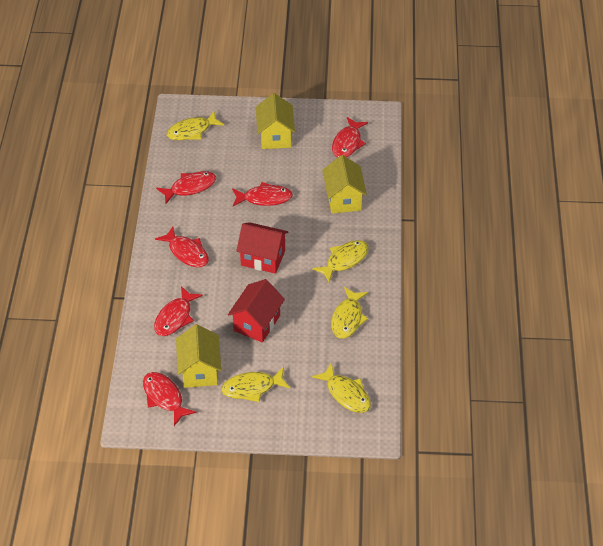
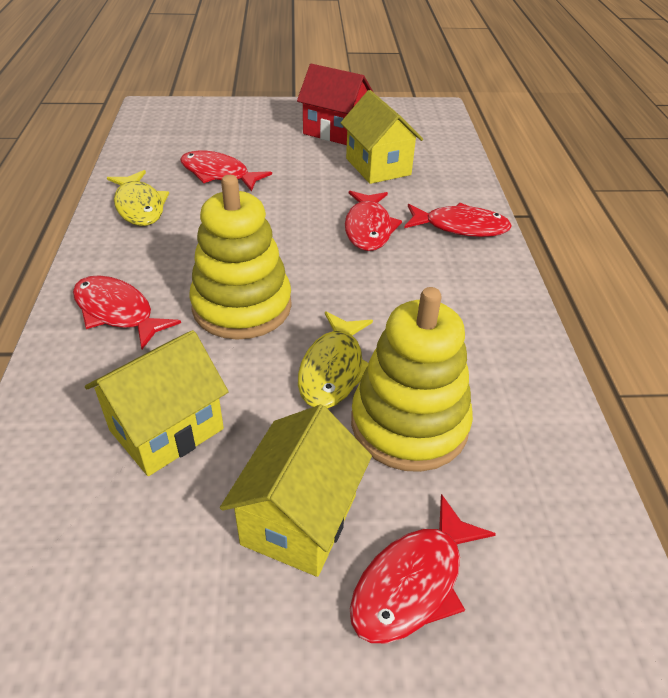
red fish: [143,372,197,426] [154,286,203,336] [155,227,209,267] [156,171,216,203] [232,182,293,206] [332,117,368,157] = 6 -> [73,275,181,349] [180,151,272,192] [345,191,402,251] [350,494,496,643] [404,203,512,237] = 5
red house: [228,279,285,343] [236,222,288,274] = 2 -> [297,64,374,145] = 1
yellow fish: [166,112,224,140] [221,367,290,402] [312,240,369,283] [312,362,371,413] [331,287,368,339] = 5 -> [107,170,169,226] [298,311,373,409] = 2
yellow stacking toy: none = 0 -> [190,175,292,340] [351,287,473,472] = 2

